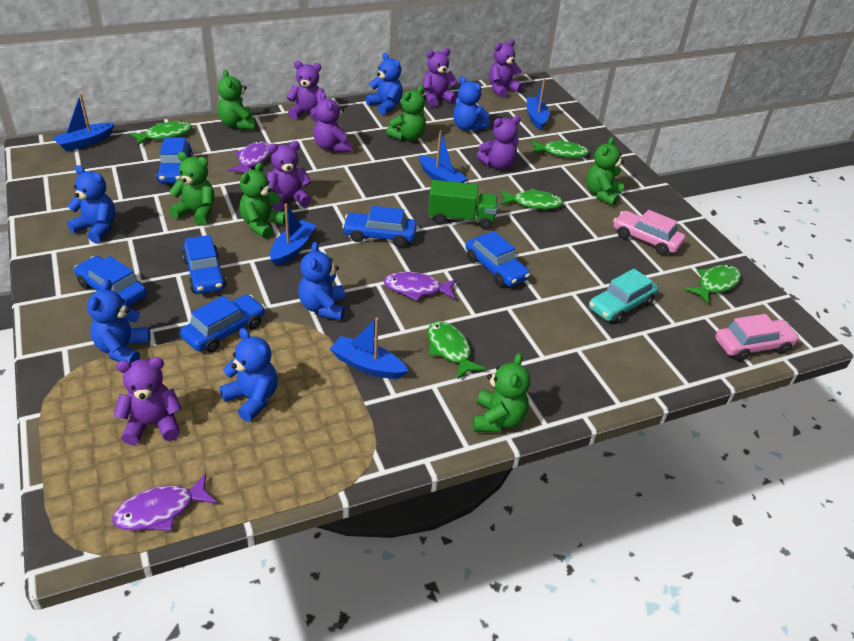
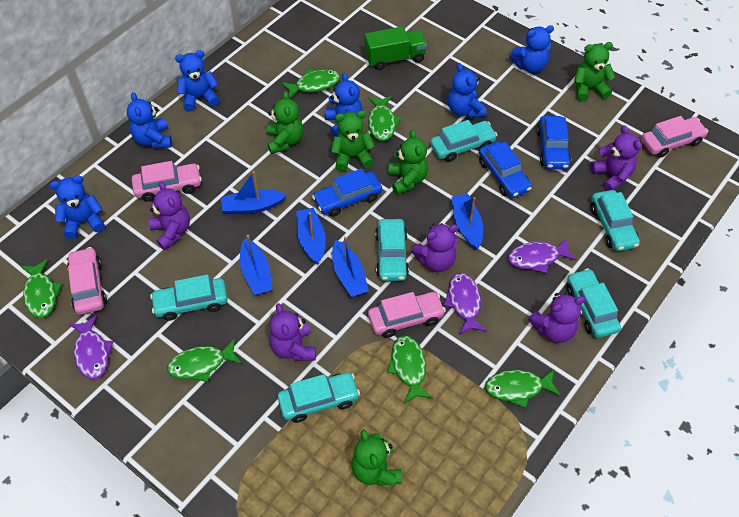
blue car: [74,256,147,307] [156,138,193,183] [180,294,265,353] [182,235,227,294] [342,206,417,247] [466,231,530,287] = 6 -> [312,168,382,217] [479,141,532,198] [537,116,571,170] = 3
green fish: [130,121,192,146] [428,321,486,379] [500,188,563,209] [532,140,589,158] [684,265,741,304] = 5 -> [20,259,62,318] [167,339,242,382] [281,69,340,99] [368,96,401,141] [387,335,433,404] [485,369,561,408] = 6
green teddy bear: [169,152,214,226] [218,70,256,130] [239,162,286,239] [386,86,426,141] [473,353,530,432] [586,137,624,206] = 6 -> [267,91,303,154] [331,111,375,171] [351,429,402,486] [388,130,428,195] [574,42,615,101] = 5
pink car: [613,210,686,255] [715,314,799,361] = 2 -> [67,247,107,315] [132,161,202,202] [368,292,446,338] [641,116,708,158] = 4
purple teddy bear: [114,357,182,445] [267,141,312,211] [286,61,324,122] [313,92,352,153] [423,48,458,107] [477,116,521,170] [489,39,523,98] = 7 -> [148,182,190,250] [269,303,316,361] [411,223,459,272] [528,293,585,343] [590,125,641,191] = 5
turquoise car: [589,269,658,324] = 1 -> [150,275,228,321] [278,372,360,423] [375,219,409,281] [430,120,498,162] [567,268,621,338] [591,190,640,251] = 6

